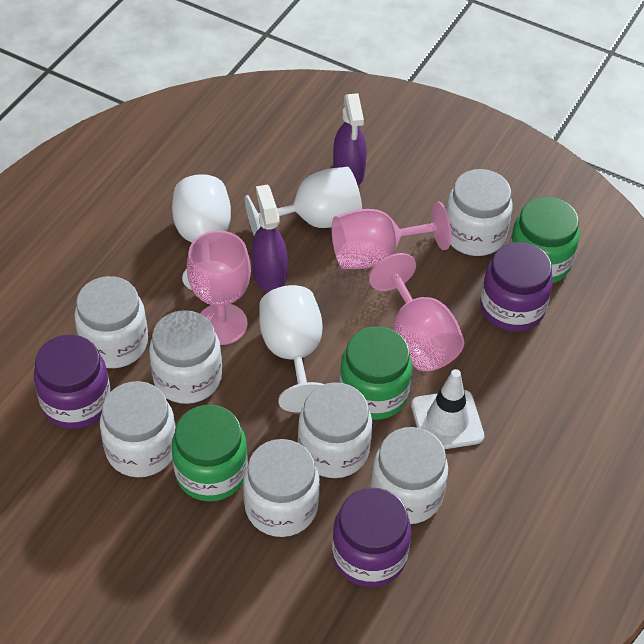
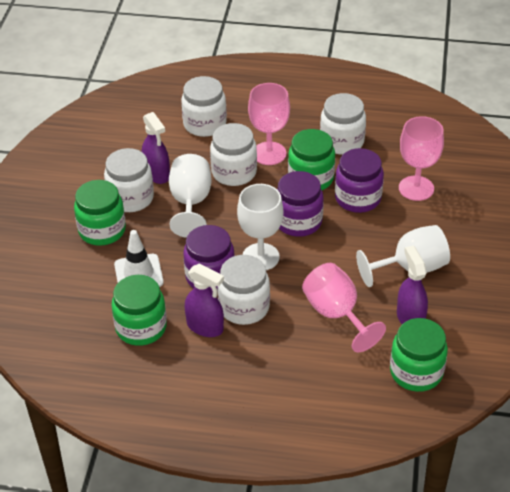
green jar: [172,405,248,502] [339,326,412,420] [510,197,579,283] = 3 -> [74,180,126,246] [111,275,167,346] [288,129,335,190] [390,318,448,392] = 4
purple spray bottle: [252,185,287,292] [333,93,367,186] = 2 -> [142,112,170,184] [185,264,224,337] [397,246,428,324] = 3
white jar: [74,276,148,368] [100,381,176,477] [149,310,222,404] [243,439,320,537] [298,382,372,478] [371,427,448,524] [446,169,512,256] = 7 -> [104,148,154,212] [181,76,227,137] [210,123,257,186] [217,255,270,325] [320,93,366,155] = 5

